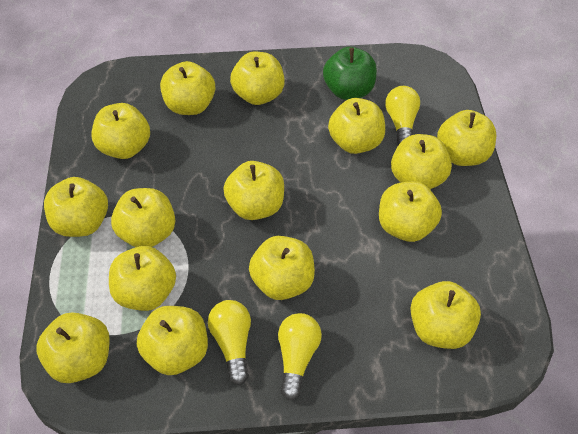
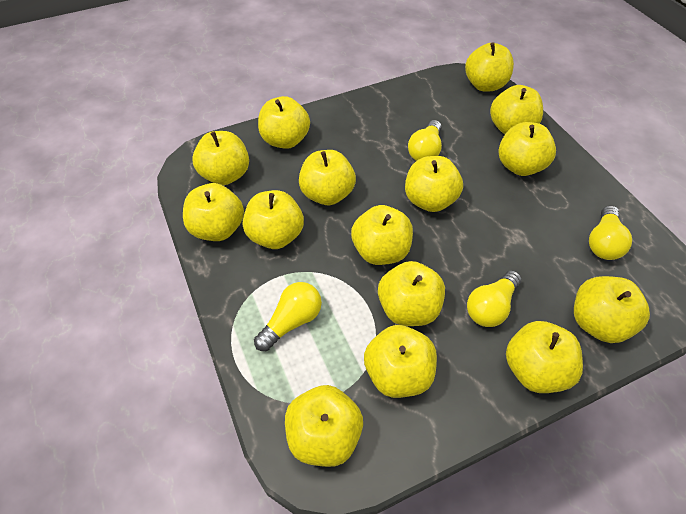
green apple: [323,47,377,100] = 1 -> none = 0
yellow light bulb: [208,300,251,385] [278,313,322,400] [385,86,420,145] = 3 -> [254,282,322,351] [408,120,442,161] [467,270,522,327] [589,205,632,260] = 4

